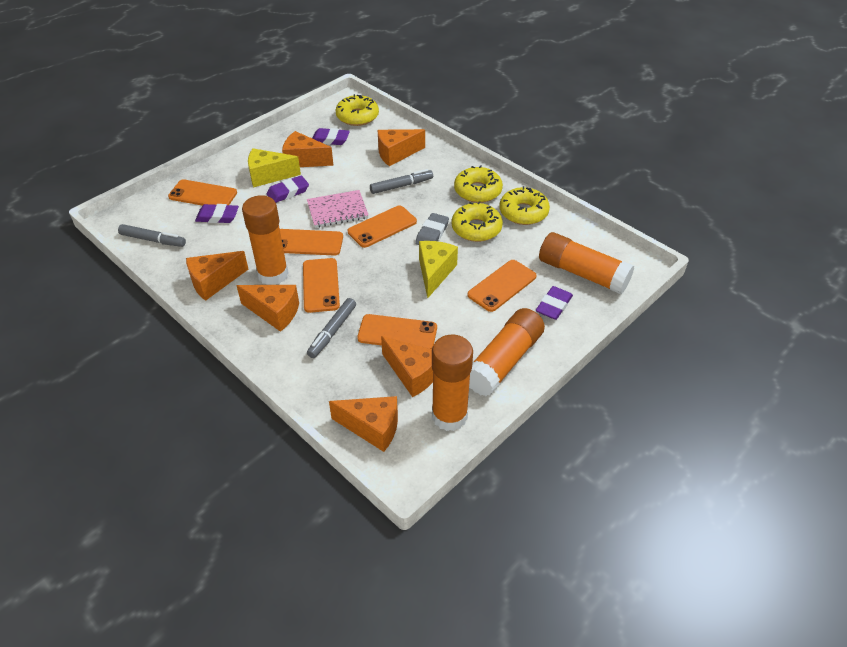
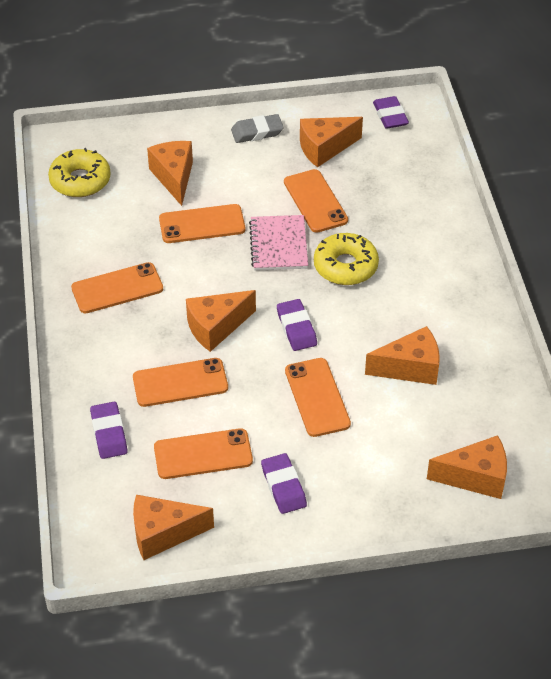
grey marker: [118,224,186,247] [307,298,356,358] [370,169,433,194] = 3 -> none = 0
orange glue stick: [242,195,289,285] [432,334,473,431] [469,308,545,396] [539,232,634,294] = 4 -> none = 0
yellow cheese: [248,148,301,187] [419,241,458,298] = 2 -> none = 0
yellow donut: [335,94,379,126] [452,201,503,242] [454,165,503,203] [499,186,550,225] = 4 -> [48,148,111,197] [314,233,379,285] = 2

